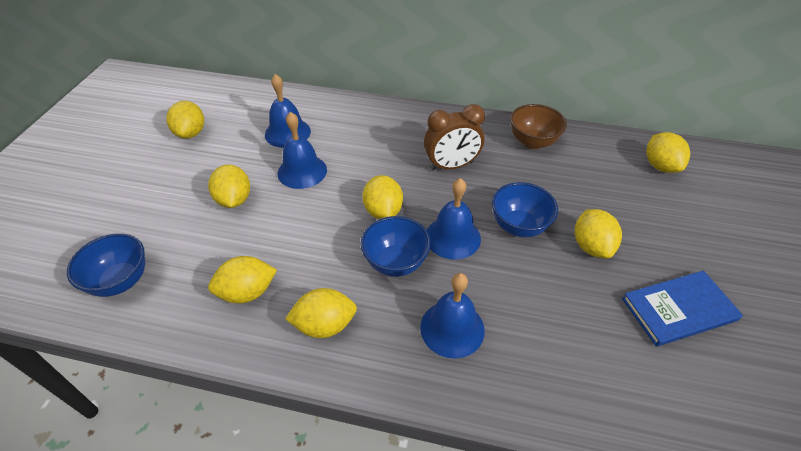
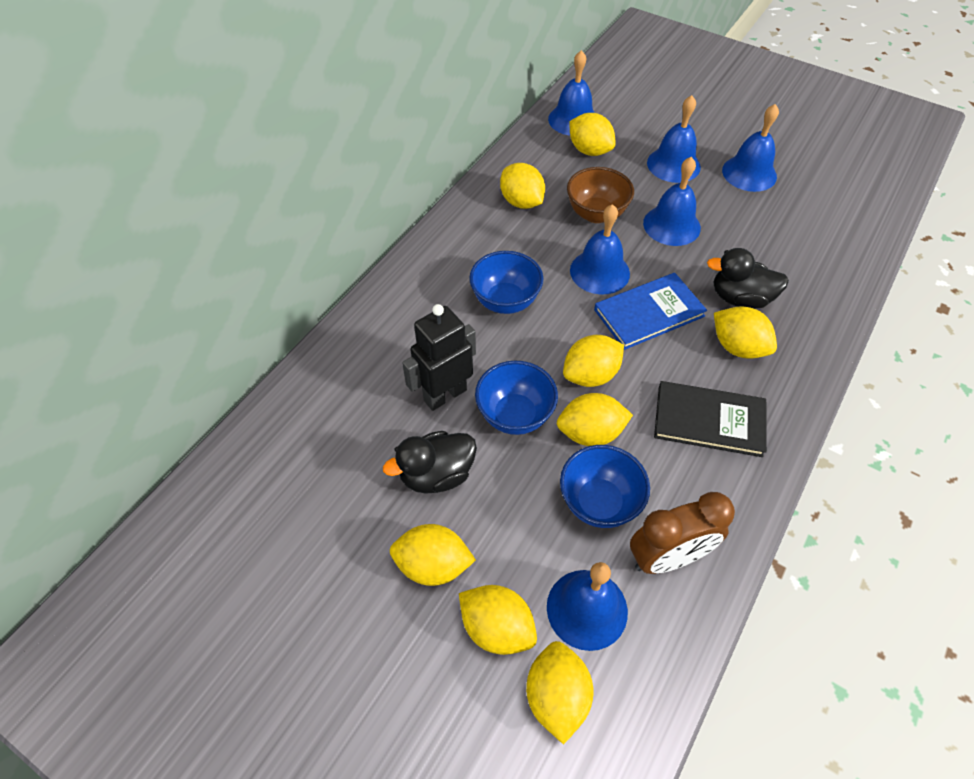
black book: none = 0 -> [654,381,767,457] = 1
black duck: none = 0 -> [383,431,477,494] [707,248,789,309] = 2
black robot: none = 0 -> [402,304,476,411] = 1
blue bell: [265,74,311,148] [277,112,327,189] [420,273,485,359] [427,178,481,260] = 4 -> [547,562,628,651] [548,50,595,136] [570,204,630,295] [643,157,701,246] [647,95,701,183] [722,104,779,192] = 6
yellow lemon: [166,101,204,139] [208,164,250,208] [208,256,277,303] [285,288,357,338] [362,175,403,219] [575,209,622,258] [646,132,690,173] = 7 -> [390,524,476,586] [459,585,537,655] [500,163,545,209] [526,641,594,745] [557,393,633,446] [563,335,624,387] [569,113,616,156] [714,306,777,359] = 8

